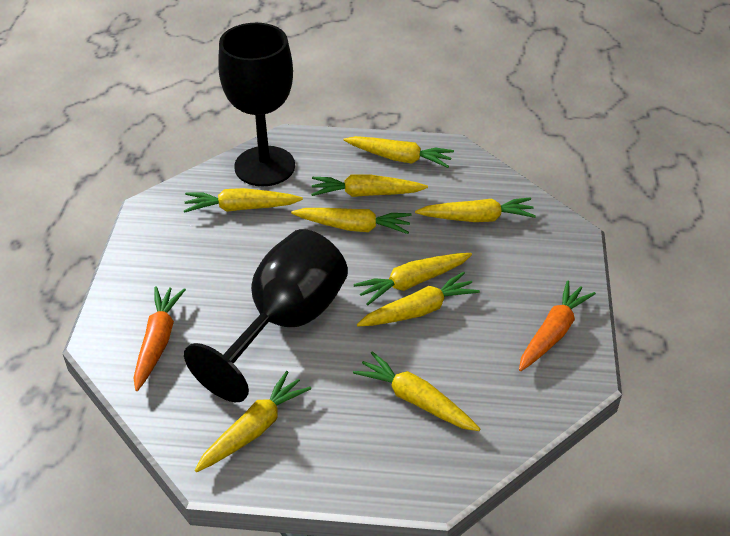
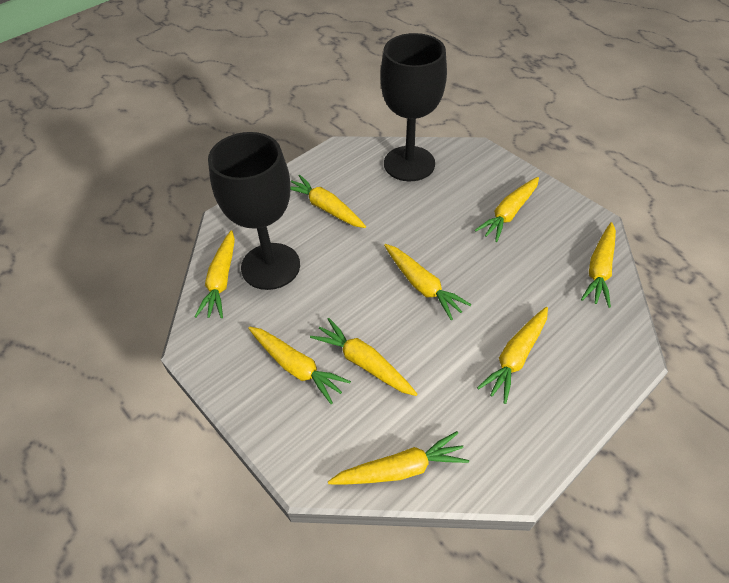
orange carrot: [134,286,186,391] [519,280,596,371] = 2 -> none = 0

